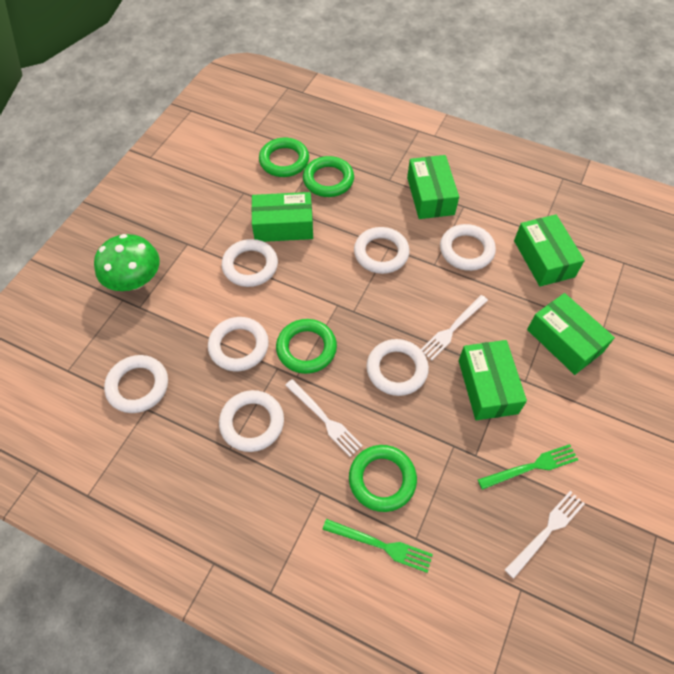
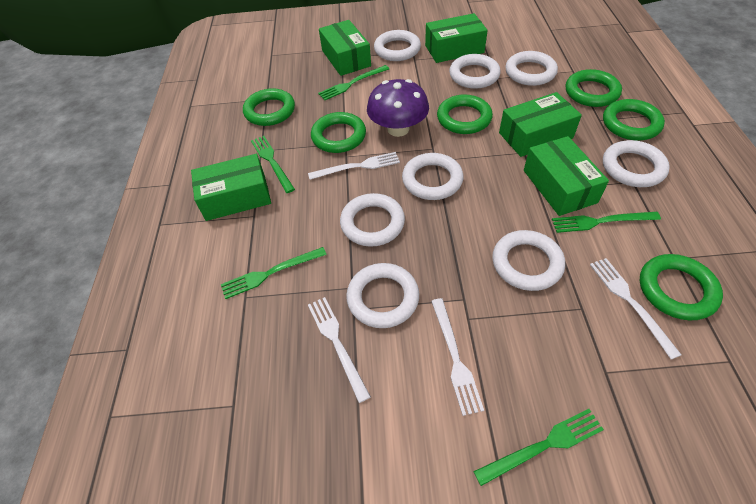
green fork: [322,519,433,573] [478,444,578,490] = 2 -> [221,247,327,299] [251,136,295,193] [318,65,389,100] [473,409,604,486] [552,212,661,233] = 5
green mushroom: [94,234,160,291] = 1 -> none = 0
green ring: [259,138,309,177] [276,319,337,374] [303,156,354,197] [349,445,417,512] = 4 -> [243,88,295,126] [311,112,366,153] [437,94,493,134] [566,69,622,107] [603,99,665,141] [640,254,723,320] = 6
purple mushroom: none = 0 -> [367,79,429,137] = 1
white fork: [285,379,363,457] [421,295,488,360] [505,491,585,579] = 3 -> [308,152,400,180] [308,297,371,403] [431,298,484,416] [590,258,681,359] = 4
white ring: [104,355,168,413] [208,317,269,371] [219,390,284,452] [222,239,278,287] [354,227,410,274] [366,339,429,396] [440,224,496,271] = 7 -> [340,193,405,247] [346,263,419,328] [374,30,421,61] [402,153,463,200] [449,54,501,89] [492,230,565,291] [505,51,558,86] [603,140,670,187] = 8

